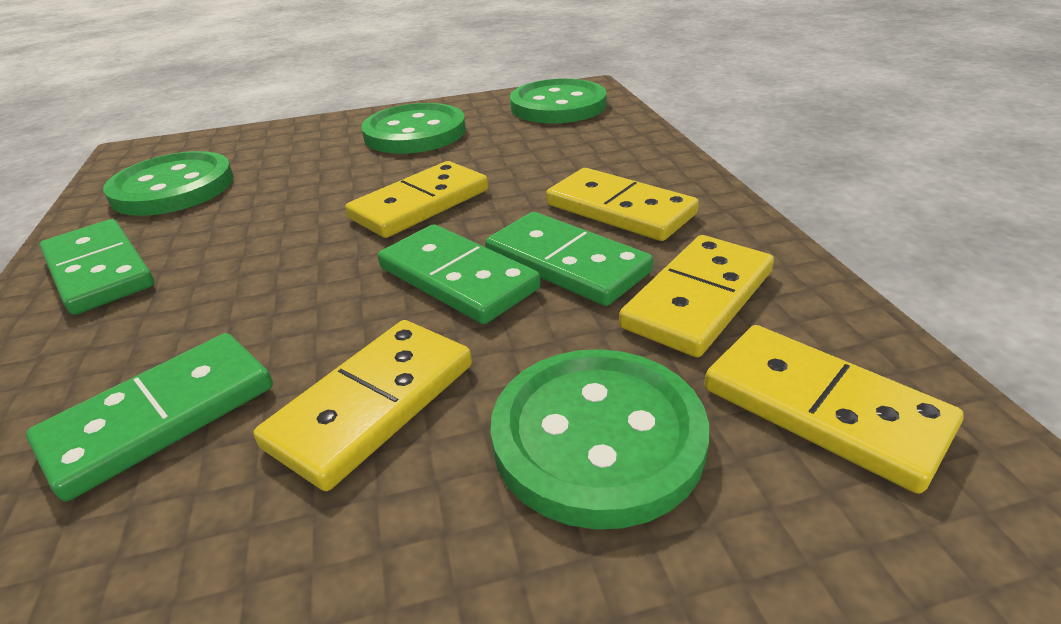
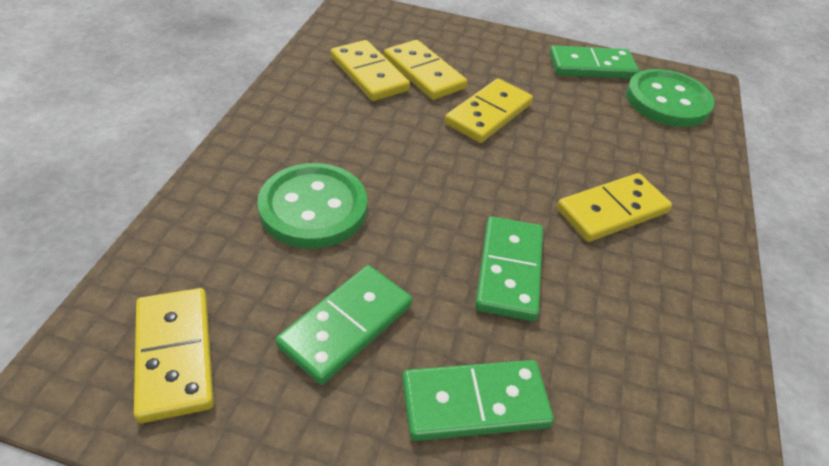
green button: [103,151,234,216] [361,103,466,154] [490,349,709,529] [510,79,606,123] = 4 -> [257,163,367,248] [626,69,715,127] = 2

